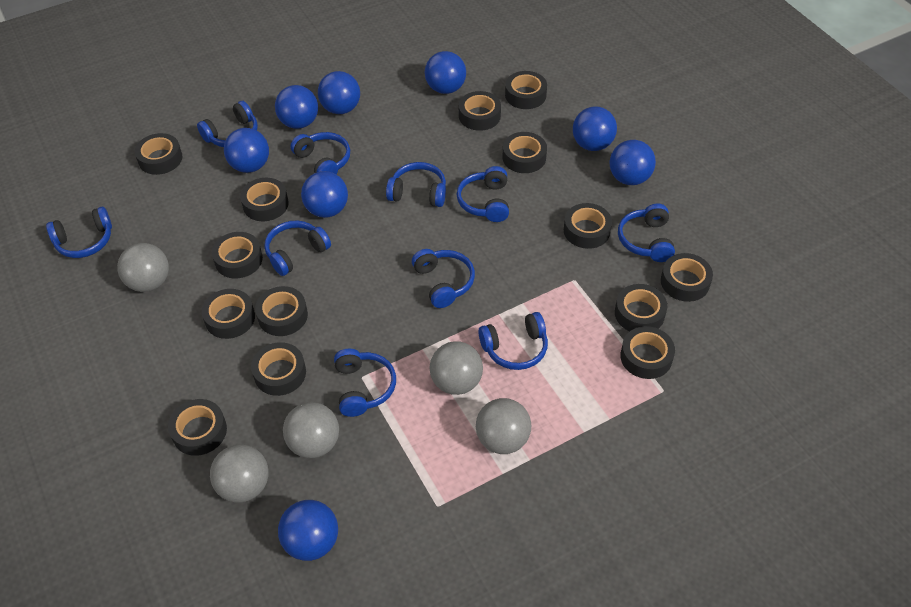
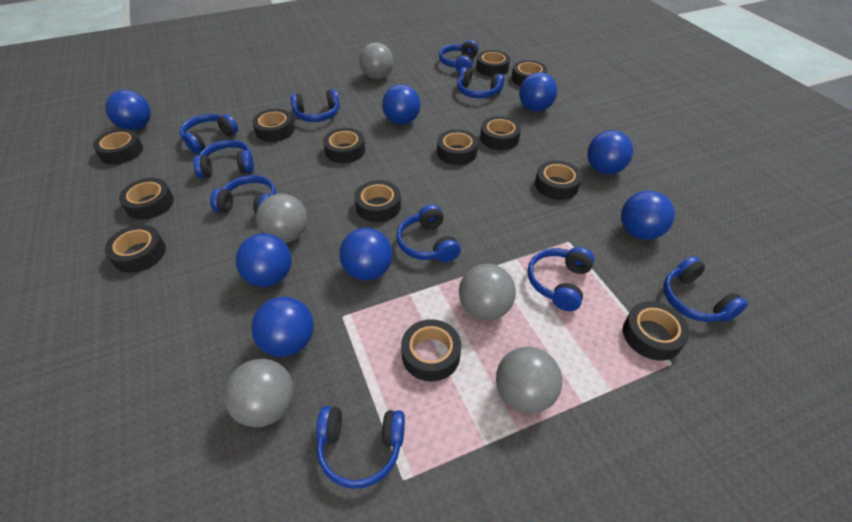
black tape: [135,133,183,175] [168,399,227,456] [202,289,255,339] [212,232,263,278] [240,178,289,221] [251,342,306,396] [255,286,308,336] [459,91,501,131] [503,132,547,173] [505,71,547,109] [564,203,612,249] [615,284,667,331] [620,326,675,379] [661,253,713,302] = 14 -> [93,129,143,164] [105,225,166,273] [119,178,174,220] [252,109,295,142] [323,128,365,163] [354,180,401,222] [401,319,461,381] [437,129,478,165] [476,50,510,77] [480,116,521,150] [512,60,547,86] [535,160,582,200] [623,301,690,361] = 13

